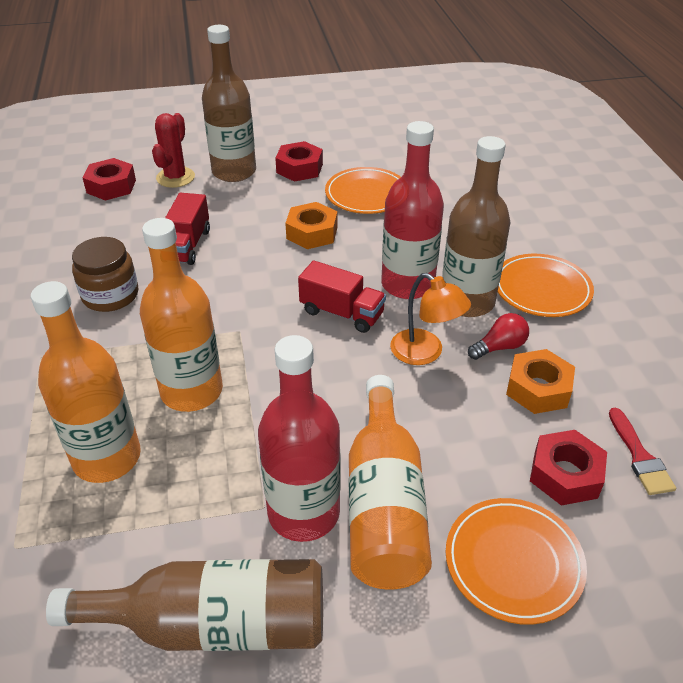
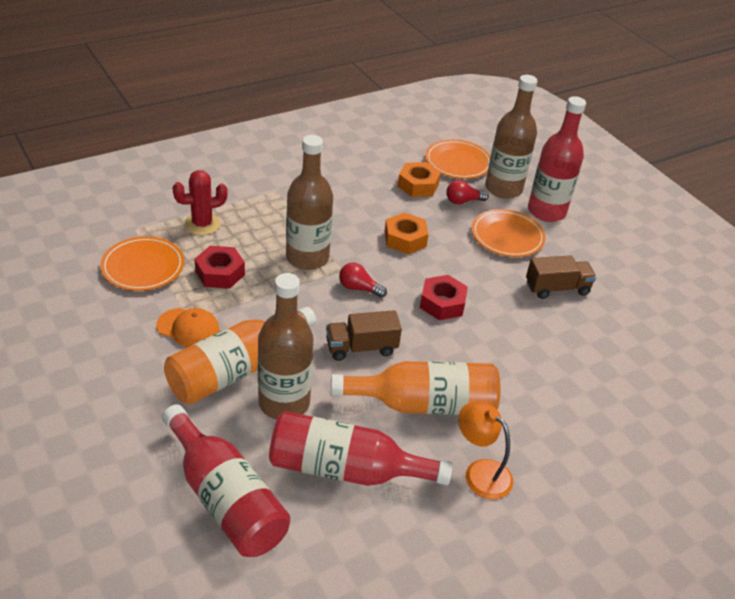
brown jar: [72,237,138,312] = 1 -> none = 0
brown truck: none = 0 -> [326,310,402,361] [526,255,596,299] = 2
orange bottle: [31,281,141,483] [140,218,223,412] [349,375,432,590] = 3 -> [164,307,316,405] [331,361,500,415] = 2
orange cap: none = 0 -> [156,308,220,347] = 1
red bottle: [258,335,341,542] [381,121,444,299] = 2 -> [162,404,290,557] [269,411,453,486] [528,96,586,222] = 3
red brush: [609,407,676,495] = 1 -> none = 0
red light bulb: [468,313,529,360] = 1 -> [339,262,387,298] [446,180,489,204] = 2
red nut: [82,158,136,201] [275,141,323,182] [530,430,607,506] = 3 -> [195,246,245,289] [420,275,468,320] = 2
red truck: [165,193,210,265] [298,260,386,333] = 2 -> none = 0

